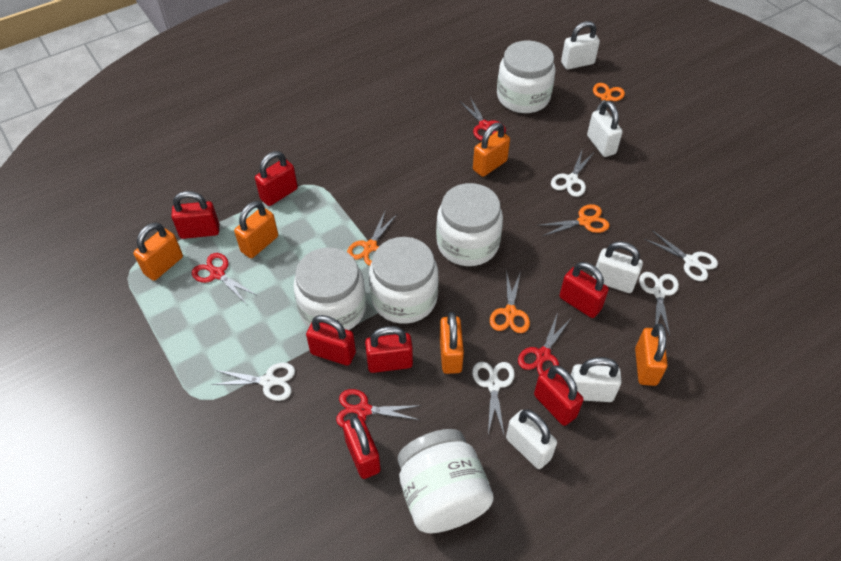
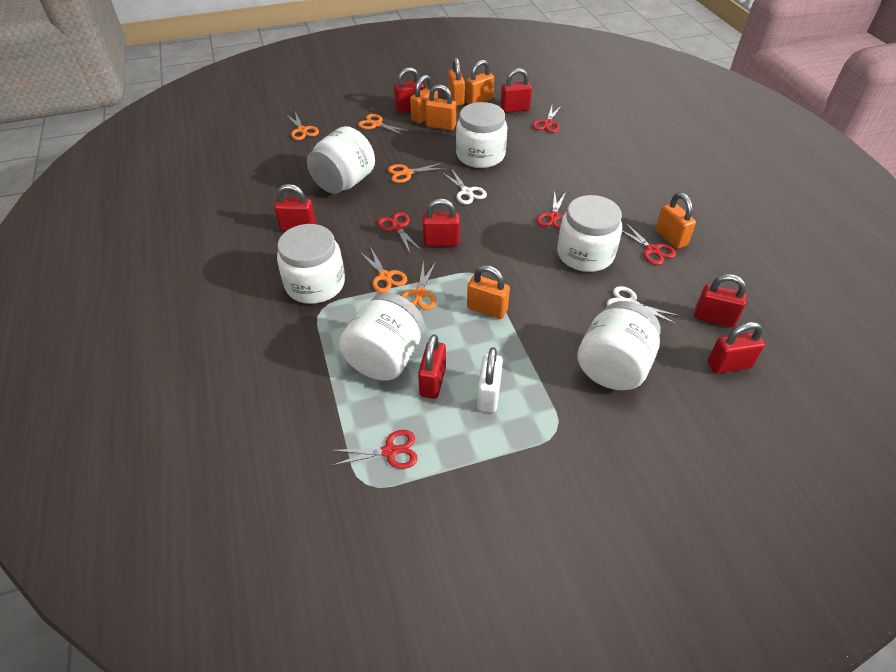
orange padlock: [134,223,183,281] [234,201,278,258] [440,312,464,374] [473,122,510,177] [635,324,668,386] = 5 -> [410,75,438,123] [425,85,456,130] [448,58,465,106] [466,60,494,104] [467,265,510,319] [656,193,696,249] = 6
orange scissors: [347,212,398,266] [490,270,530,333] [537,204,609,236] [589,83,625,122] = 4 -> [286,112,319,140] [358,114,409,136] [360,246,407,293] [388,163,447,183] [401,262,436,310] = 5
red scissors: [192,253,258,303] [336,389,421,427] [460,97,506,141] [518,312,572,375] = 4 -> [331,430,418,469] [378,212,422,253] [532,105,562,133] [536,190,566,230] [622,222,676,265] = 5
white jar: [293,247,366,330] [369,237,439,324] [398,429,494,533] [436,183,503,266] [497,40,556,113] = 5 -> [277,224,345,304] [307,126,375,194] [339,292,424,381] [456,102,507,168] [557,195,622,272] [577,301,661,390] = 6
white padlock: [506,410,557,469] [561,21,600,69] [571,357,622,402] [587,101,623,157] [593,241,643,293] = 5 -> [477,347,503,412] = 1
white scissors: [211,363,295,401] [472,362,515,434] [551,150,594,197] [639,272,679,336] [645,230,718,281] = 5 -> [443,168,487,204] [607,286,680,325] = 2

